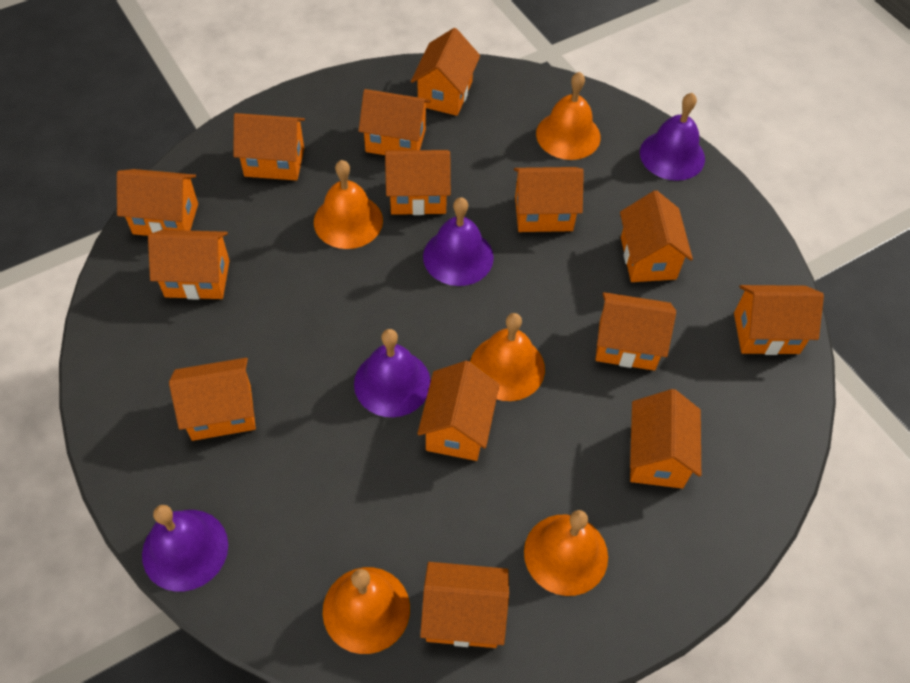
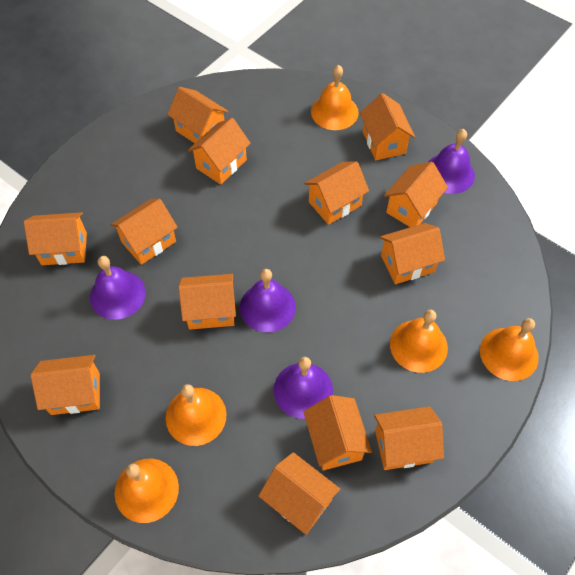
orange house: [117,169,198,236] [148,230,230,300] [169,358,256,441] [233,113,305,181] [359,89,430,155] [385,150,451,215] [411,28,480,116] [417,361,499,461] [420,562,509,648] [514,167,584,232] [596,292,676,371] [620,190,693,282] [630,389,701,489] [734,285,824,355] = 14 -> [24,212,87,265] [31,355,100,415] [111,199,178,265] [167,87,229,143] [179,274,236,330] [188,118,251,185] [258,452,340,535] [304,161,369,225] [304,395,372,470] [360,93,415,160] [374,406,444,470] [380,223,445,284] [384,162,448,227] = 13

